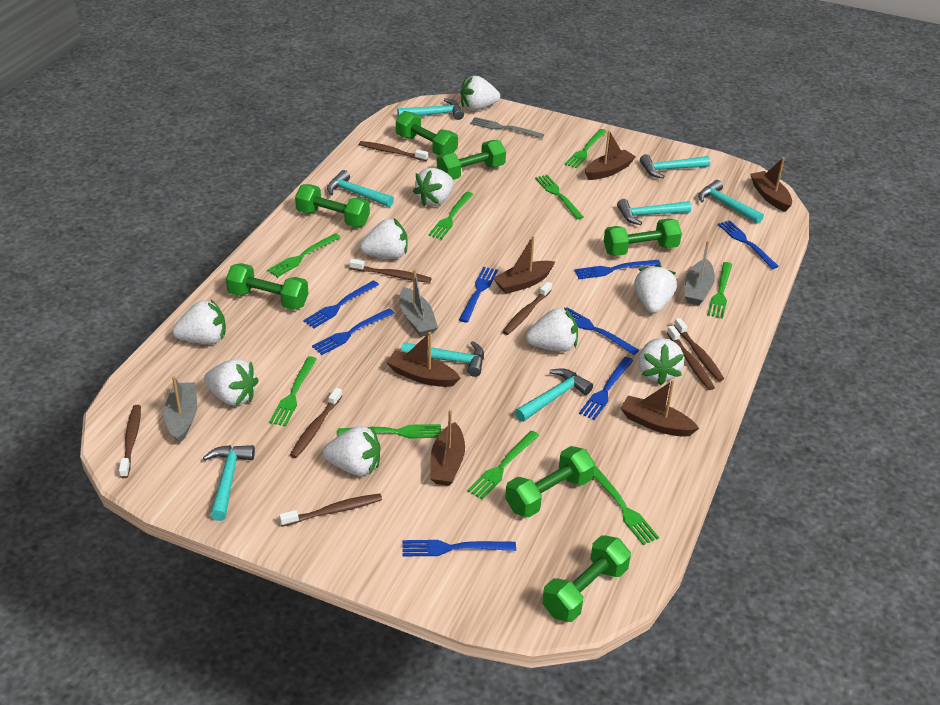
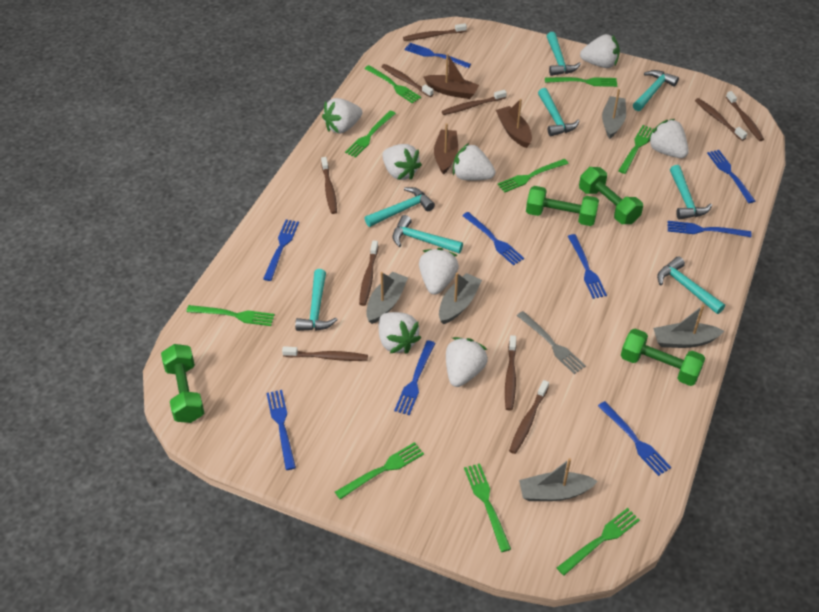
blue fork: [303,280,379,328] [312,308,394,355] [402,540,516,556] [459,267,498,322] [564,307,639,355] [574,260,661,279] [579,357,633,420] [718,220,779,269] = 8 -> [263,220,299,281] [266,390,296,470] [394,340,435,415] [404,43,471,68] [462,212,524,266] [568,234,607,299] [598,401,671,476] [668,221,752,237] [707,150,755,203] = 9
brown boat: [386,332,460,387] [430,410,465,486] [493,236,555,294] [585,130,636,180] [621,380,699,437] [750,157,792,212] = 6 -> [424,53,479,99] [434,124,458,175] [496,99,532,148] = 3
brown toothbrush: [119,405,141,478] [279,493,382,527] [290,388,342,458] [349,259,431,283] [359,141,428,161] [502,282,552,335] [667,325,715,390] [674,318,724,381] = 8 -> [282,346,368,361] [321,157,337,214] [359,240,378,306] [381,64,434,97] [403,23,467,41] [442,90,507,115] [505,335,517,410] [509,380,549,454] [695,98,747,141] [726,91,764,141] = 10
green dumbbell: [226,263,308,310] [295,184,370,227] [396,111,458,155] [437,140,506,180] [505,446,595,517] [542,535,631,622] [604,218,682,256] = 7 -> [161,344,204,423] [526,186,599,226] [579,167,643,224] [620,329,705,386] = 4
grey boat: [164,376,197,443] [400,269,438,337] [685,241,715,306] = 3 -> [366,272,408,324] [439,273,482,324] [519,458,598,501] [602,89,626,139] [653,305,724,348] = 5
white strawberry: [173,300,226,344] [204,358,259,406] [323,426,381,476] [360,219,408,259] [413,168,453,206] [461,76,500,111] [526,307,578,352] [634,264,677,313] [638,338,684,385] = 9 -> [322,98,362,134] [379,312,421,354] [382,144,422,180] [419,248,459,295] [446,337,488,387] [453,143,495,180] [580,34,620,68] [648,119,689,158] = 8

